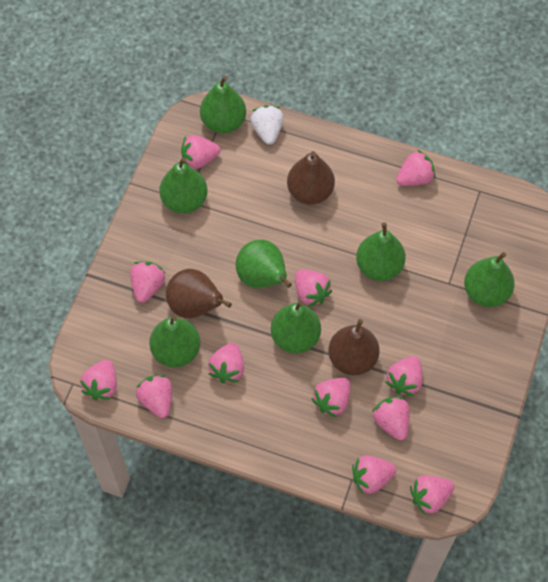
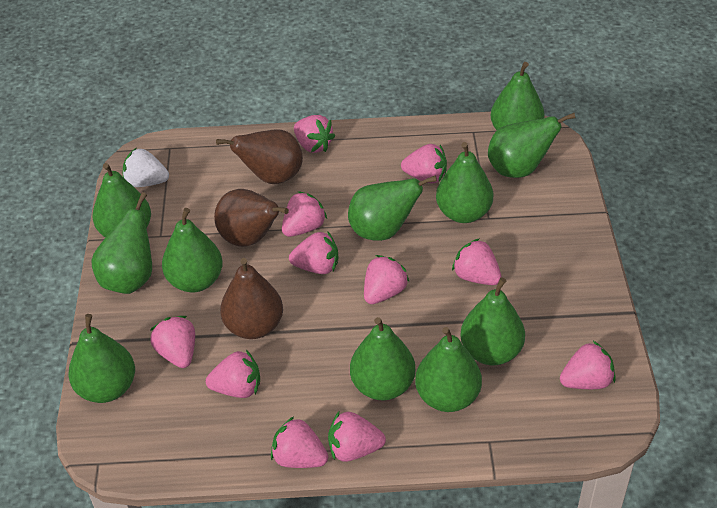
green pear: [149,315,200,367] [159,157,208,214] [200,76,246,134] [235,239,292,288] [271,301,321,353] [356,222,406,281] [464,252,515,307] = 7 -> [68,314,135,403] [91,192,152,294] [93,163,151,237] [162,208,223,292] [348,175,437,241] [350,317,416,401] [415,327,482,412] [436,142,493,223] [460,277,525,365] [488,113,576,178] [491,62,545,130] = 11
pink strawberry: [80,360,117,401] [130,261,165,303] [136,375,172,418] [181,135,220,169] [208,343,244,383] [295,269,332,307] [311,378,350,418] [352,455,396,494] [372,397,410,440] [386,356,423,396] [396,150,436,186] [410,475,454,515] = 12 -> [150,316,195,368] [206,350,260,398] [271,416,328,468] [282,191,327,237] [289,231,338,274] [294,115,335,153] [328,412,386,462] [364,255,409,304] [401,144,447,183] [452,238,501,285] [560,341,616,389] = 11

